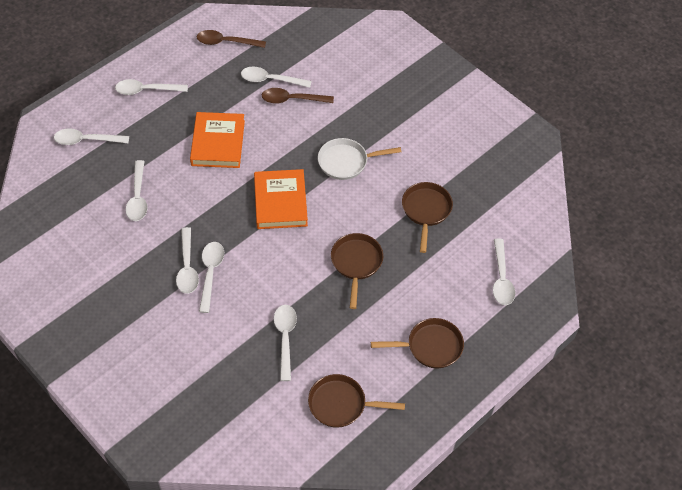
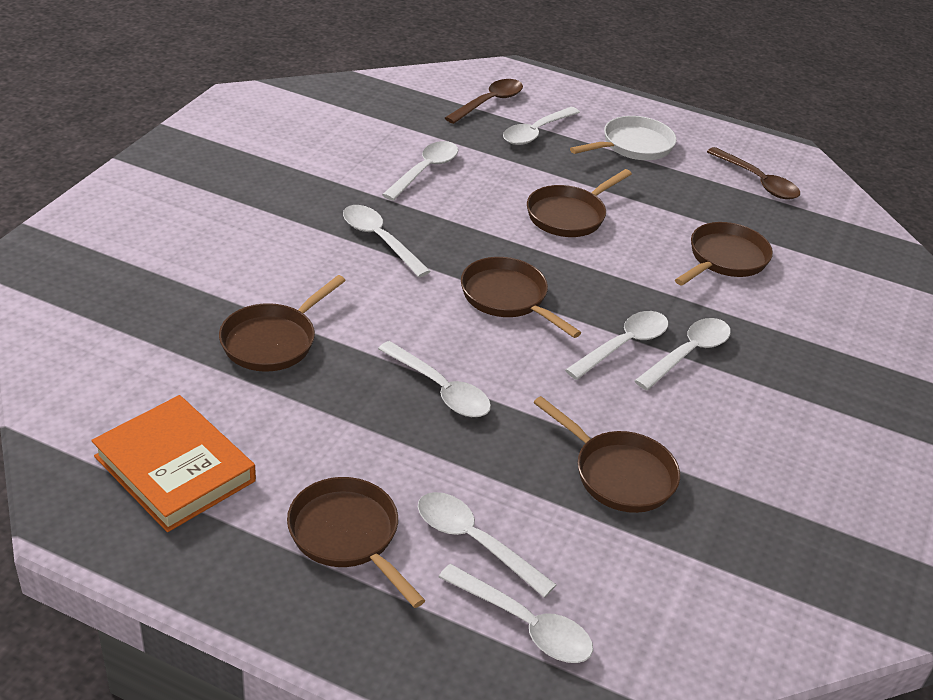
brown pan: [308,374,405,428] [331,233,383,309] [371,318,464,368] [402,182,453,253] = 4 -> [219,275,346,372] [287,477,425,608] [461,257,581,338] [527,169,632,237] [534,396,680,513] [675,222,773,286] = 6
orange book: [190,112,245,168] [254,169,308,229] = 2 -> [91,395,256,532] = 1

